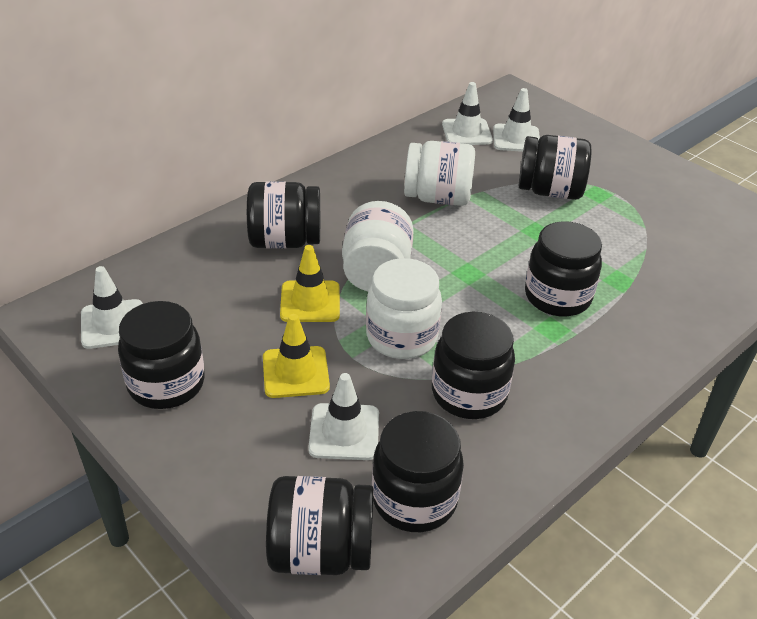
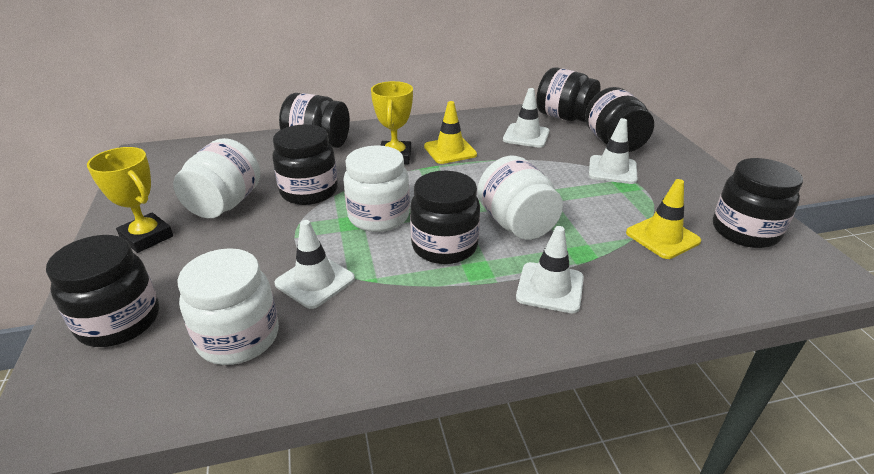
white jar: [342,201,414,291] [366,258,442,359] [404,141,475,206] = 3 -> [173,138,260,218] [177,248,279,365] [343,145,410,232] [478,156,563,240] = 4
yellow trophy: none = 0 -> [87,147,173,253] [371,81,413,164] = 2

